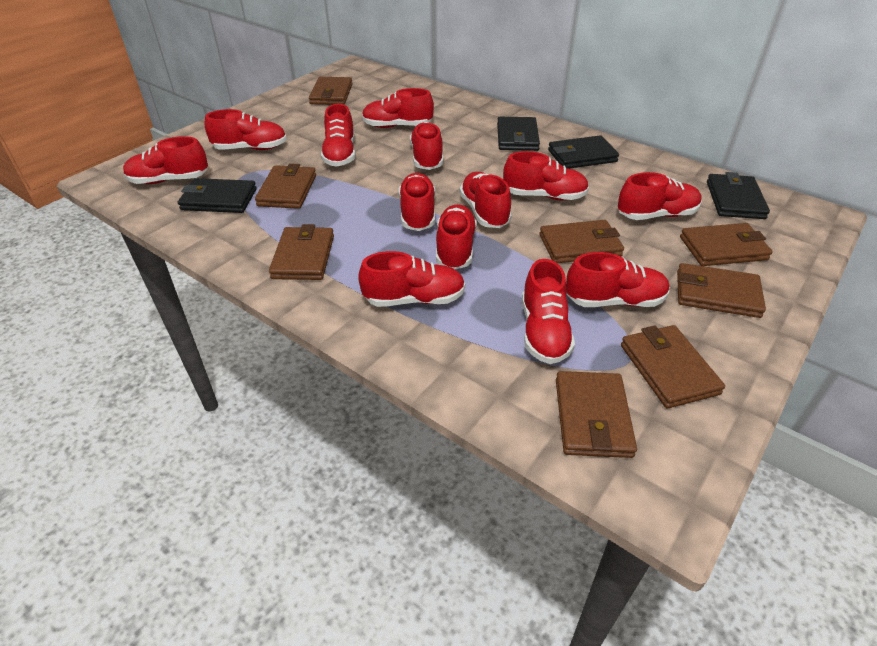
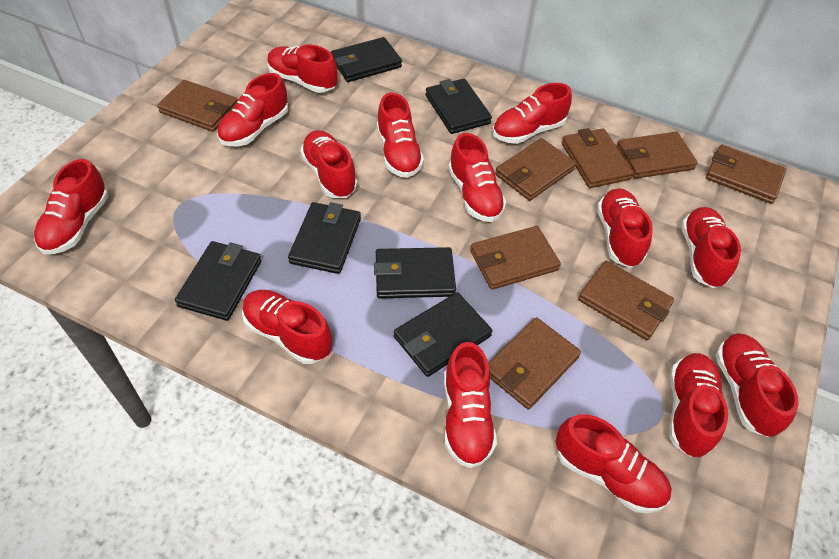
black wallet: [178,178,257,213] [497,117,540,151] [548,135,619,169] [707,172,770,219] = 4 -> [175,241,262,321] [288,202,361,274] [331,37,402,82] [374,247,456,299] [394,292,493,377] [425,79,492,134] = 6
red shoe: [123,136,208,184] [205,109,287,150] [321,104,356,167] [358,251,465,307] [362,88,434,128] [398,173,435,231] [410,122,443,170] [436,204,477,269] [459,172,512,228] [503,151,589,201] [522,259,575,364] [566,252,670,307] [618,172,702,220] = 13 -> [34,159,109,254] [217,73,288,146] [242,290,332,364] [267,45,338,93] [300,130,358,198] [377,93,424,178] [444,342,497,468] [448,133,506,222] [492,83,572,144] [556,414,672,513] [597,188,653,268] [669,353,728,457] [681,207,741,288] [715,333,799,437] = 14

